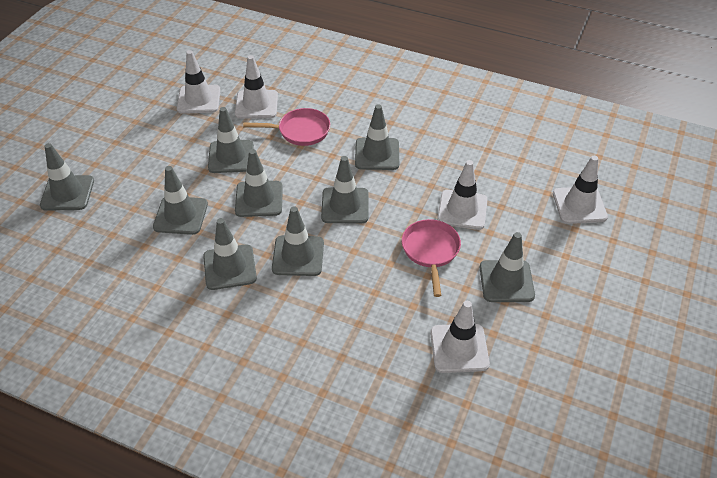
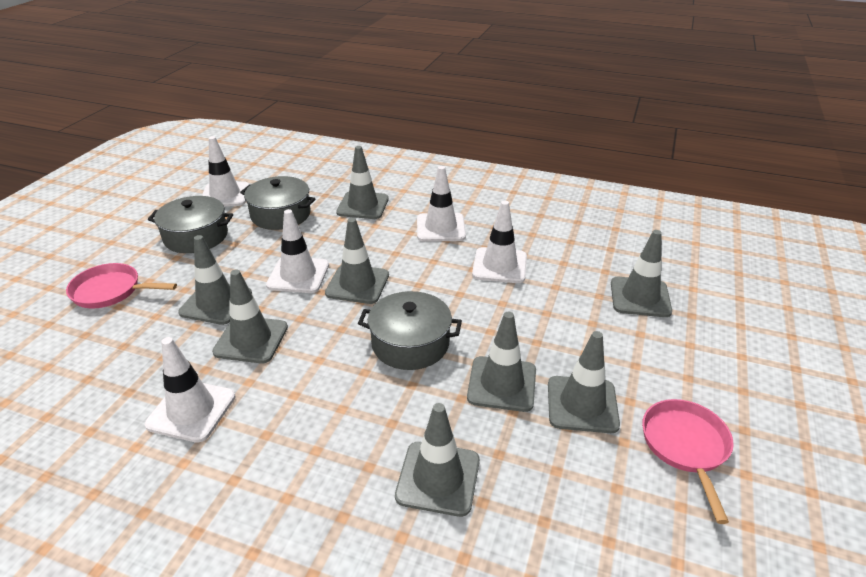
grey pot: none = 0 -> [148,196,233,253] [240,176,316,230] [358,291,462,370] = 3
grey traffic cone: [40,143,94,211] [153,166,208,235] [203,218,257,290] [208,107,254,173] [235,149,283,217] [272,206,324,276] [321,156,369,224] [355,104,399,170] [479,232,535,302] = 9 -> [178,235,252,325] [212,270,288,363] [325,218,389,304] [336,146,389,219] [395,403,480,517] [467,312,536,412] [548,331,620,433] [611,230,672,317] = 8

